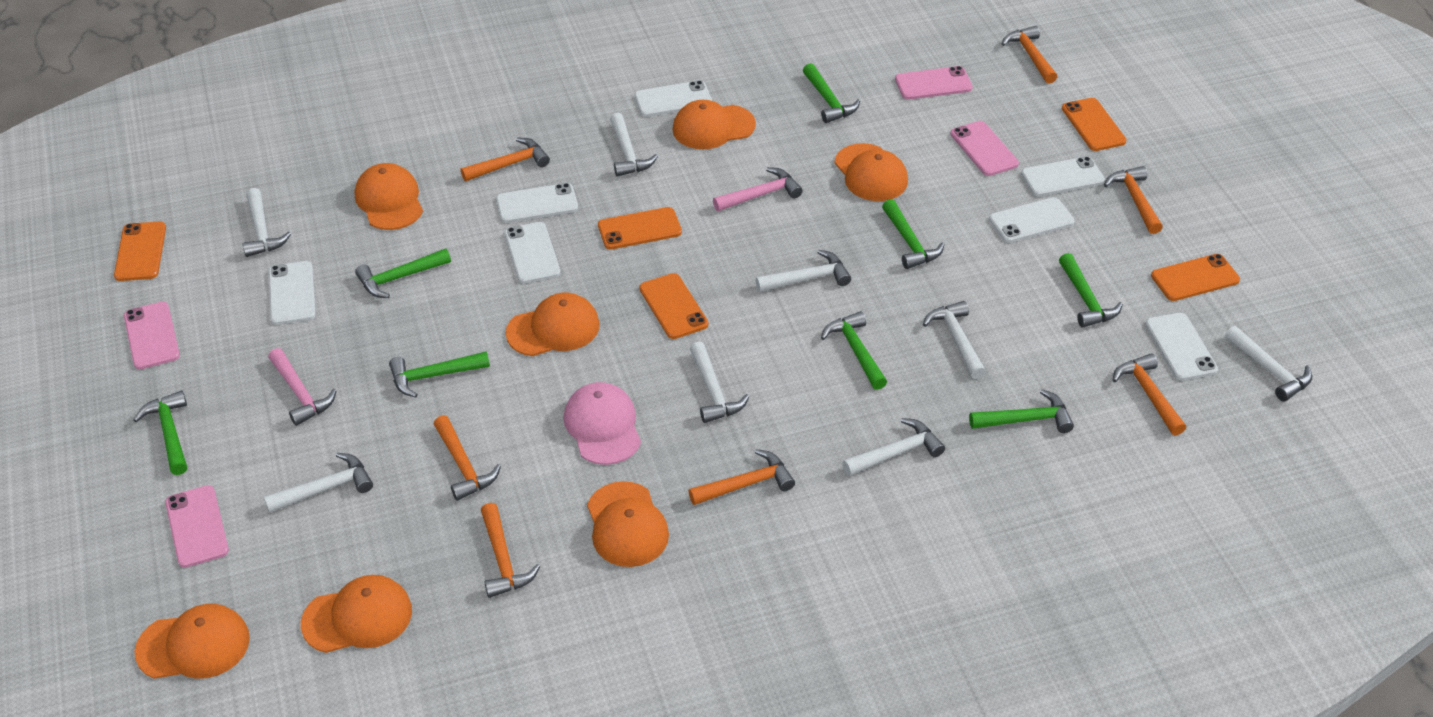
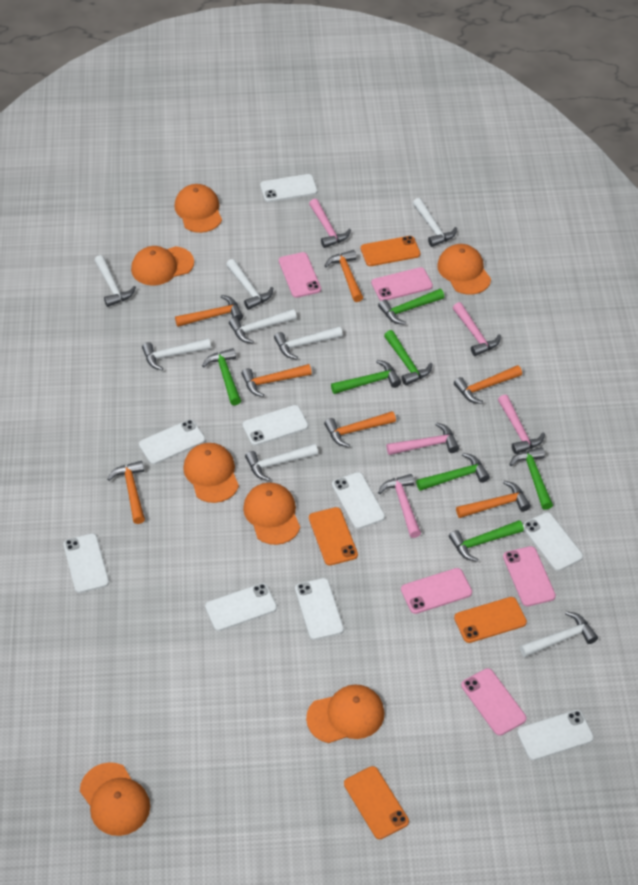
green hammer: [133,391,187,475] [355,248,451,298] [389,351,490,397] [803,63,860,123] [821,311,887,390] [882,199,945,269] [969,389,1074,433] [1059,253,1123,328] = 8 -> [202,348,241,405] [331,360,401,394] [378,289,444,325] [384,330,432,385] [416,453,490,491] [449,520,524,562] [509,447,553,510] = 7
orange phone: [114,221,166,281] [598,207,682,249] [639,273,708,339] [1062,98,1127,151] [1151,254,1240,301] = 5 -> [309,507,358,566] [344,766,409,839] [361,236,420,266] [454,597,527,643] = 4
pink cap: [564,382,641,465] = 1 -> none = 0
pink hammer: [268,348,337,426] [713,167,803,211] = 2 -> [309,199,351,248] [378,474,421,538] [386,422,459,455] [453,302,501,356] [498,395,545,454] = 5
pink phone: [124,302,180,370] [165,485,229,568] [895,66,973,100] [950,121,1019,176] = 4 -> [279,252,321,298] [371,267,433,301] [401,568,472,614] [461,668,527,736] [503,546,556,606] = 5
white phone: [269,261,316,325] [496,183,578,223] [505,222,560,283] [635,80,712,117] [989,197,1075,243] [1021,156,1105,196] [1145,313,1218,380] = 7 -> [63,533,109,593] [139,419,205,464] [205,583,277,631] [243,405,308,446] [260,174,318,202] [295,578,344,640] [332,472,385,529] [517,710,594,760] [523,512,583,571] = 9

